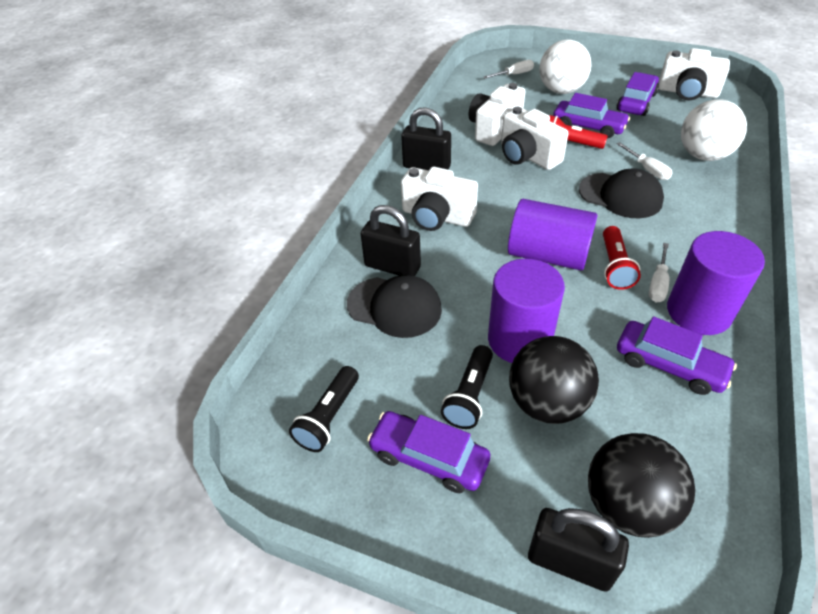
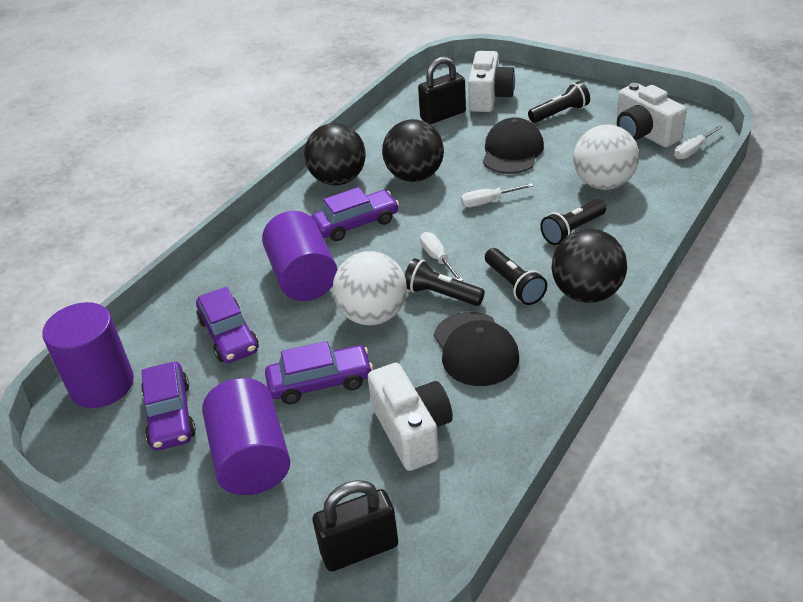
black ball: [509,336,599,424] [588,433,695,538] = 2 -> [304,123,366,185] [382,119,444,182] [552,229,627,303] = 3
black flashlight: [289,366,359,452] [441,345,493,429] = 2 -> [405,258,485,306] [485,248,547,305] [528,81,590,123] [540,199,607,245] = 4
black padlock: [361,205,421,276] [401,107,451,170] [528,508,629,591] = 3 -> [313,480,398,571] [418,56,466,124] = 2
red flashlight: [549,115,608,149] [603,226,641,290] = 2 -> none = 0
white camera: [401,167,478,231] [468,83,525,146] [501,107,568,170] [658,48,730,100] = 4 -> [368,363,453,471] [468,51,515,112] [617,83,687,147] = 3

